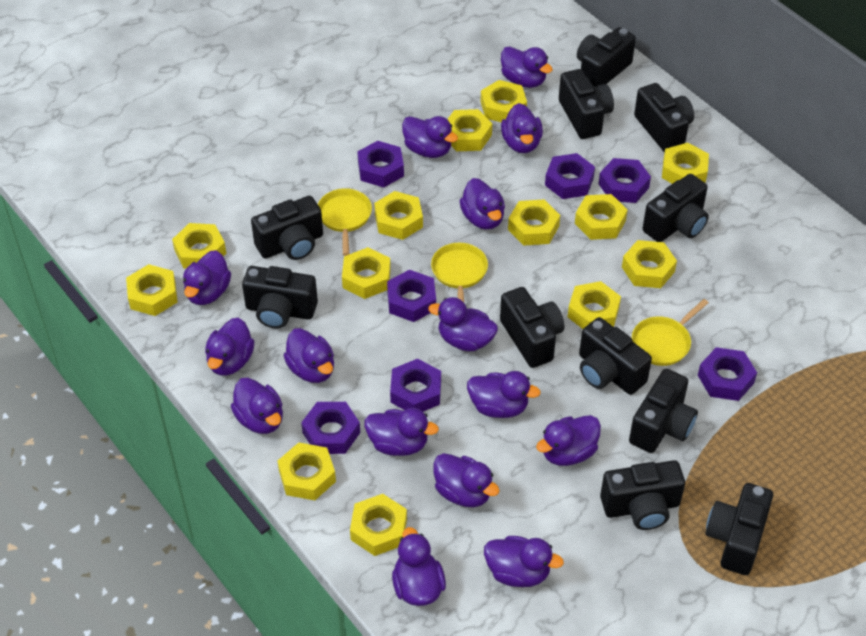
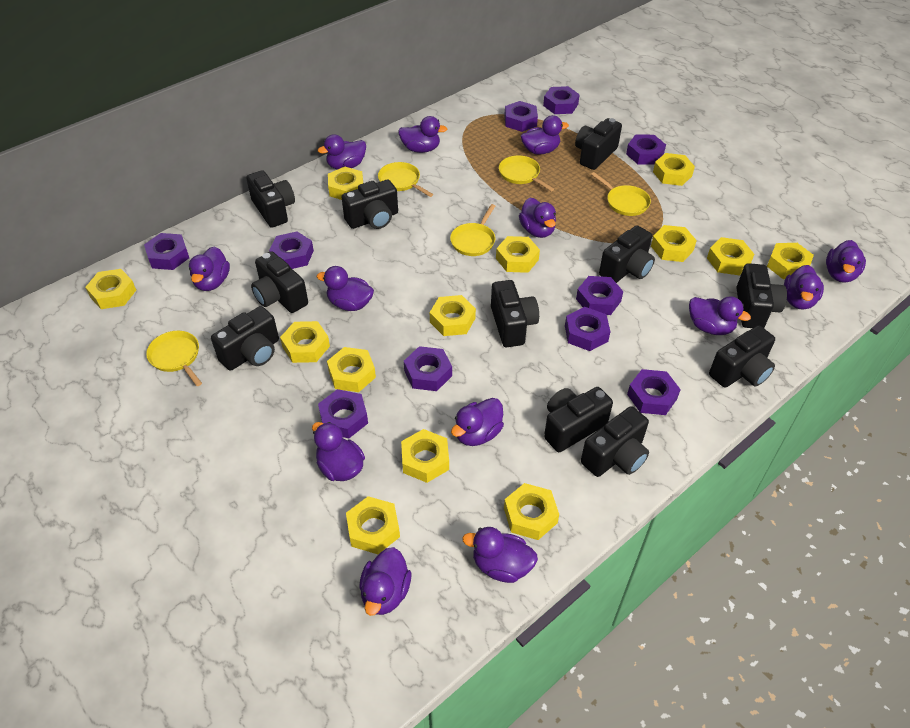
purple duck: [183,250,231,305] [205,318,255,376] [231,377,283,434] [283,328,334,383] [365,408,439,456] [392,527,446,606] [402,116,458,158] [428,297,498,351] [433,453,500,507] [459,178,505,230] [467,371,541,418] [484,536,564,587] [501,46,553,88] [501,103,543,153] [536,415,601,466] = 15 -> [189,246,230,291] [312,422,365,481] [317,266,374,311] [318,134,366,170] [359,547,411,616] [398,116,447,153] [451,398,504,446] [462,527,538,583] [519,198,556,238] [521,115,569,155] [689,296,751,335] [784,265,824,310] [826,240,866,283] = 13
purple nut: [301,402,360,454] [357,141,404,188] [387,269,436,322] [390,359,441,412] [545,153,595,199] [599,158,651,203] [698,347,757,401] = 7 -> [144,233,189,270] [269,231,314,269] [318,389,368,438] [404,346,452,391] [504,101,538,132] [543,86,580,114] [565,307,610,351] [576,276,623,315] [626,134,666,165] [627,369,681,415] = 10
yellow pan: [318,188,372,256] [431,243,488,302] [632,299,709,366] = 3 -> [146,331,202,386] [378,162,433,197] [450,204,495,256] [499,155,554,191] [591,172,651,216] = 5

